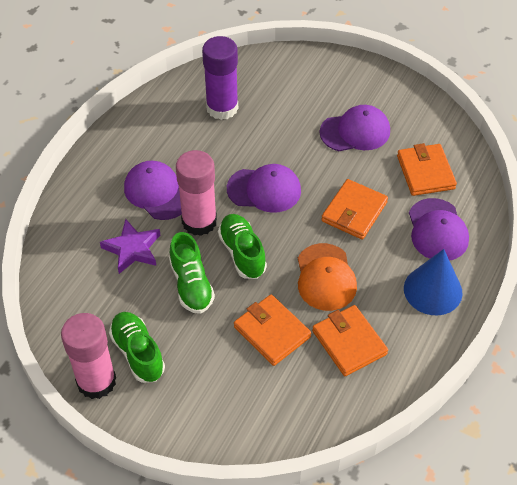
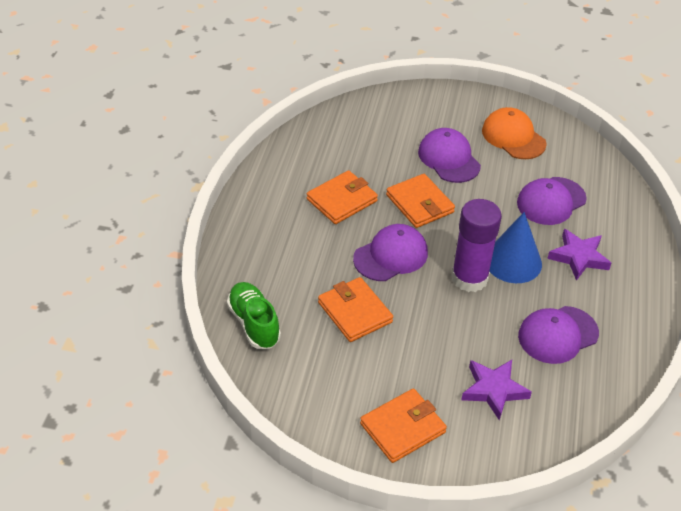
green shoe: [109,312,165,383] [169,232,215,314] [218,214,267,279] = 3 -> [227,282,281,349] = 1
pink glue stick: [61,313,116,399] [176,150,217,236] = 2 -> none = 0
purple star: [100,219,160,274] = 1 -> [461,360,532,420] [547,229,611,281] = 2

